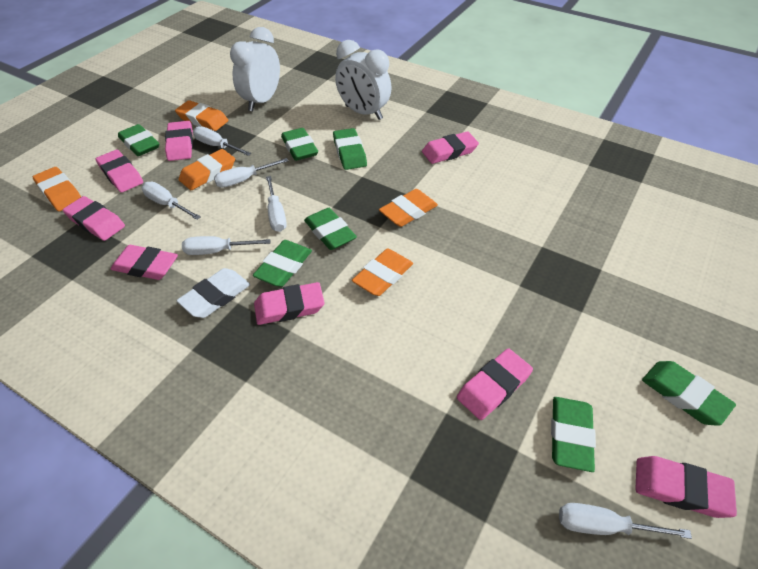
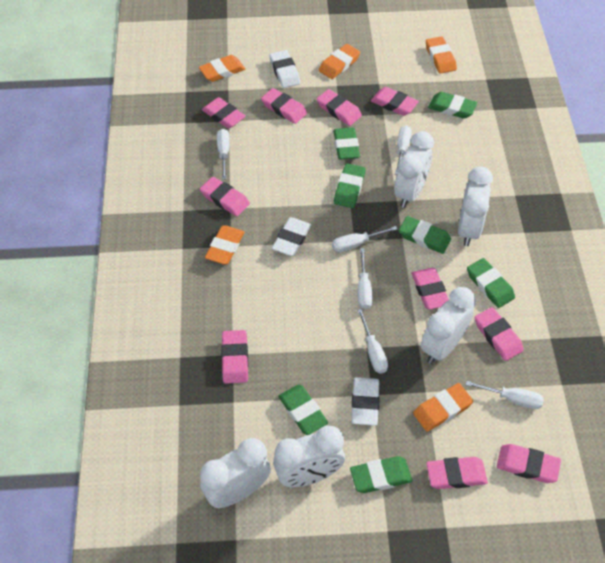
pink eraser: [63,196,125,241] [96,150,143,192] [110,245,178,280] [165,121,193,161] [254,282,325,325] [422,132,479,164] [457,348,533,420] [635,456,737,518] = 8 -> [200,177,250,216] [202,97,246,129] [221,330,248,384] [261,88,307,124] [317,89,362,126] [371,87,419,116] [411,268,449,309] [426,457,488,489] [475,307,524,361] [497,444,561,483] = 10
white clock: [230,27,280,111] [335,40,392,120] = 2 -> [200,438,271,508] [273,426,345,487] [394,131,434,208] [421,287,476,364] [458,167,493,246] = 5
white eraser: [177,268,250,318] = 1 -> [269,50,300,88] [272,217,311,256] [351,377,380,426] = 3

